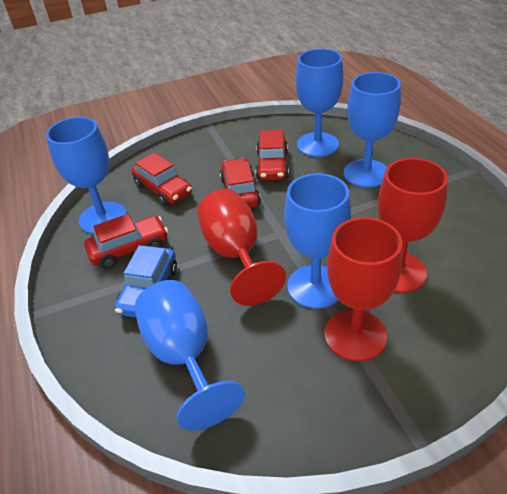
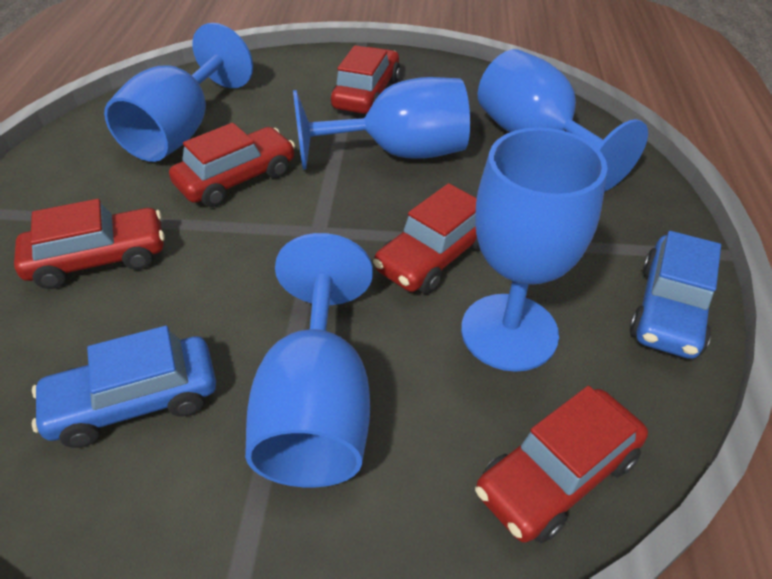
blue car: [115,245,177,318] = 1 -> [32,326,216,448] [629,231,721,359] = 2
red car: [84,214,168,269] [131,153,192,206] [220,158,261,208] [256,130,289,180] = 4 -> [14,199,165,289] [169,123,295,207] [331,45,400,114] [373,183,480,294] [475,386,648,543] = 5
red goblet: [197,189,286,306] [325,217,402,361] [378,158,448,293] = 3 -> none = 0

